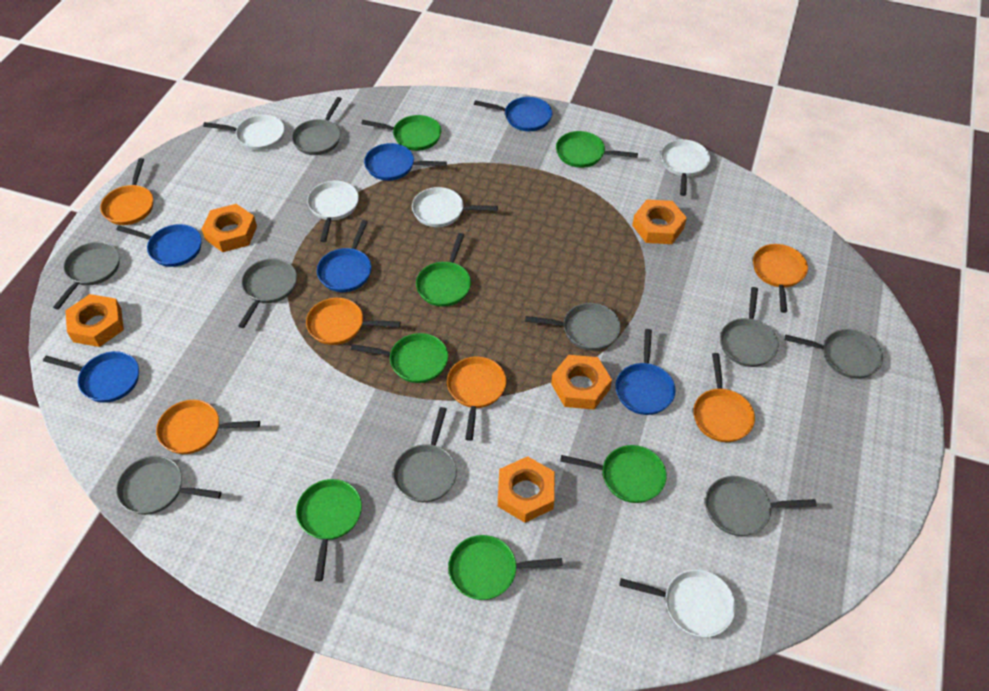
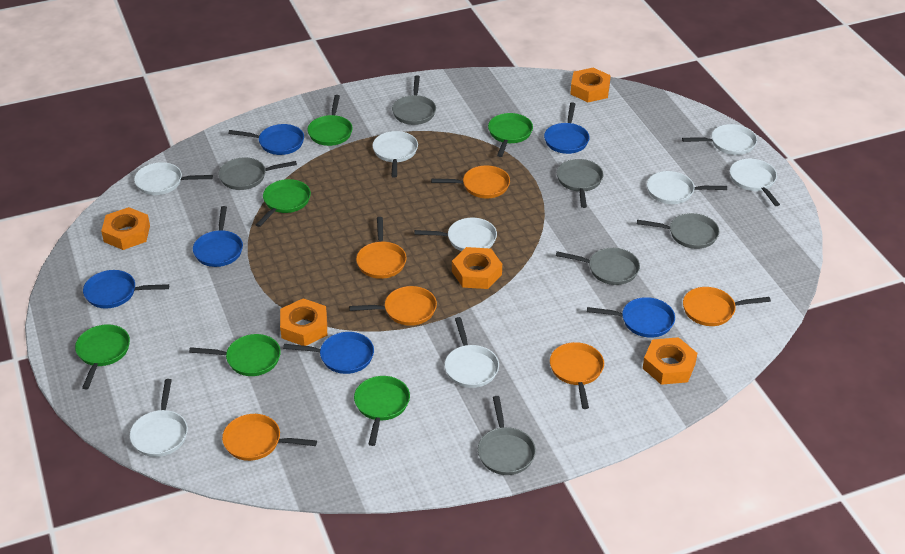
green pan: [296,479,362,581] [351,333,448,383] [361,115,441,151] [416,233,471,307] [448,535,563,600] [556,131,638,168] [560,445,666,503] = 7 -> [75,324,130,389] [189,334,281,376] [255,179,311,227] [308,95,353,146] [354,376,410,446] [488,113,533,157] = 6
grey pan: [53,242,120,309] [116,456,222,515] [238,259,297,328] [292,97,342,155] [393,407,457,502] [525,303,621,351] [705,476,817,536] [720,287,779,367] [784,329,883,379] = 9 -> [218,157,297,190] [392,75,436,125] [478,396,536,475] [556,248,640,285] [557,159,603,208] [637,213,720,249] = 6
white pan: [203,115,285,150] [307,181,359,242] [412,187,498,227] [619,569,736,637] [661,139,710,196] = 5 -> [130,379,188,457] [134,162,213,195] [372,131,418,178] [414,218,497,251] [445,317,499,388] [647,171,727,204] [682,124,757,155] [730,159,780,206] = 8

